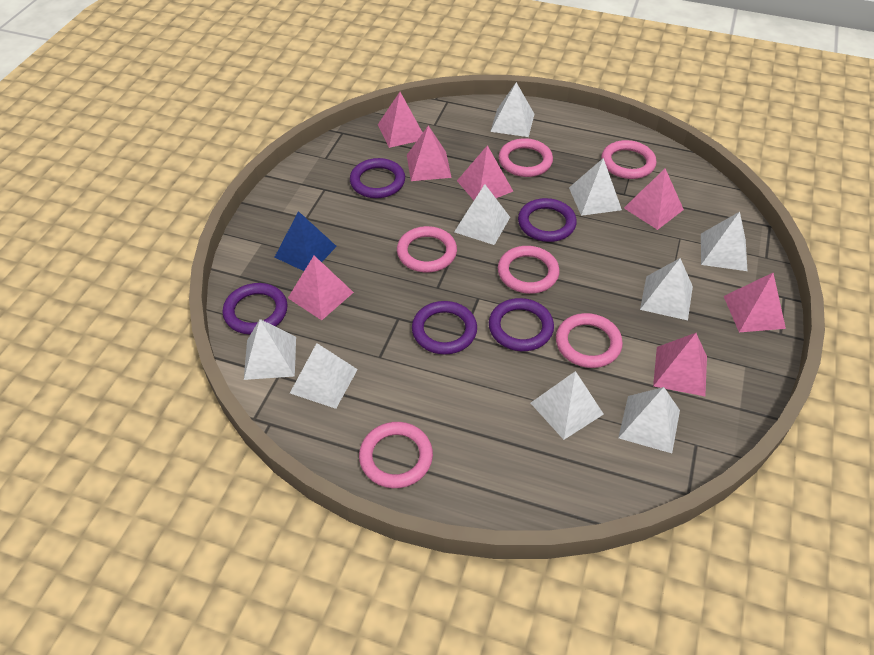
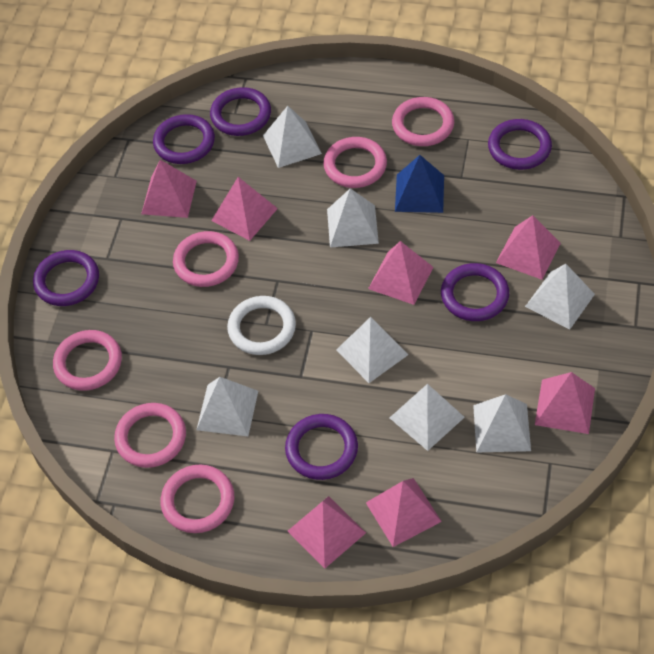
purple ring: [223,283,288,335] [350,158,405,198] [412,301,477,354] [489,298,554,351] [518,198,577,242] = 5 -> [33,250,99,306] [153,114,215,164] [210,87,271,136] [285,414,358,480] [441,263,509,321] [488,119,552,170] = 6
white pyramid: [244,319,296,380] [290,343,358,409] [454,184,510,245] [490,82,534,137] [531,371,604,440] [569,158,622,216] [618,387,680,453] [640,258,693,320] [701,212,748,271] = 9 -> [196,377,258,436] [263,106,322,168] [327,188,379,248] [336,317,409,383] [390,384,465,451] [473,394,531,453] [525,264,595,330] = 7
white ring: none = 0 -> [227,296,296,355] = 1

